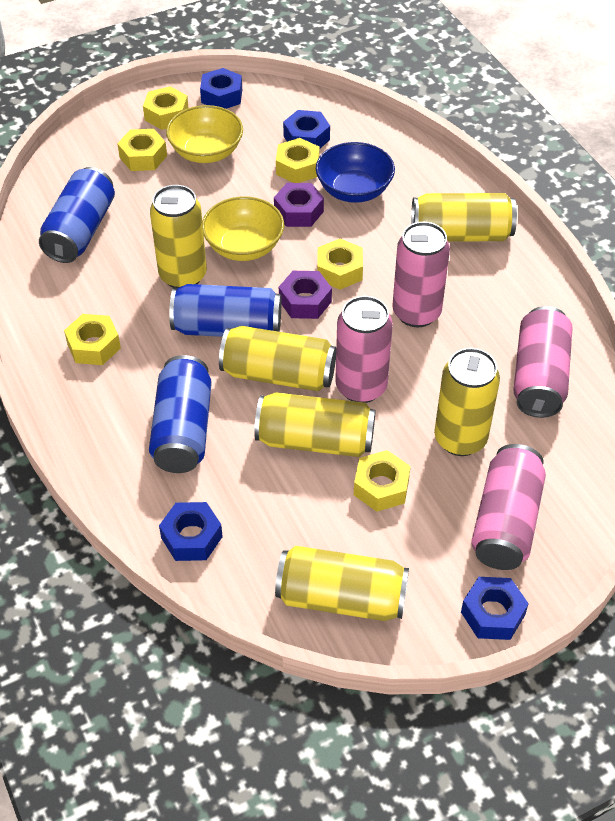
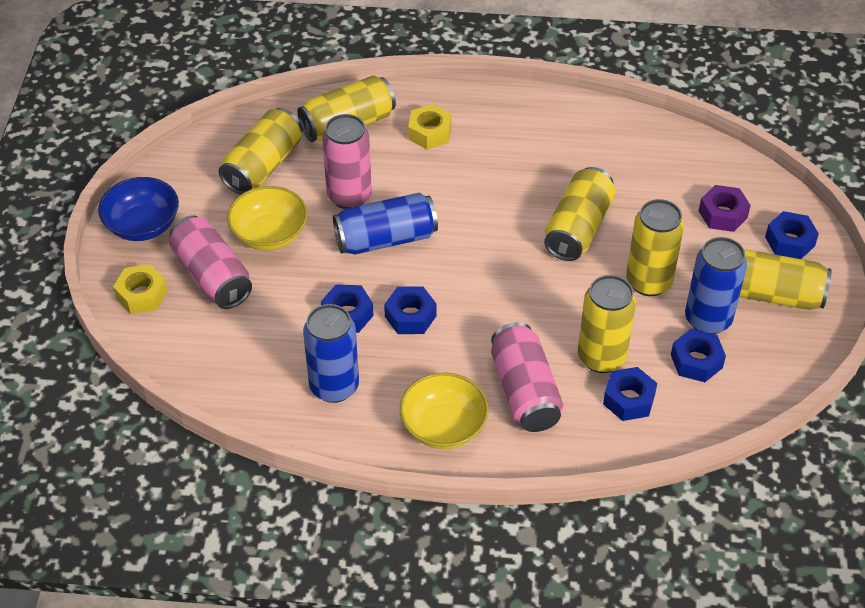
blue nut: [159,502,223,561] [200,68,242,109] [283,110,330,148] [461,577,529,640] = 4 -> [321,284,373,333] [384,286,437,334] [603,367,657,421] [671,329,726,382] [765,211,819,259] = 5
pink can: [335,296,393,403] [392,222,450,327] [471,444,546,570] [513,306,572,418] = 4 -> [169,215,252,309] [322,114,372,209] [491,322,563,432] = 3
purple nut: [274,183,324,227] [279,271,332,319] = 2 -> [699,185,751,232] = 1
yellow nut: [64,314,121,365] [117,129,167,171] [143,86,188,130] [276,138,320,183] [317,239,363,290] [354,450,411,512] = 6 -> [113,264,168,314] [408,104,451,150] = 2

